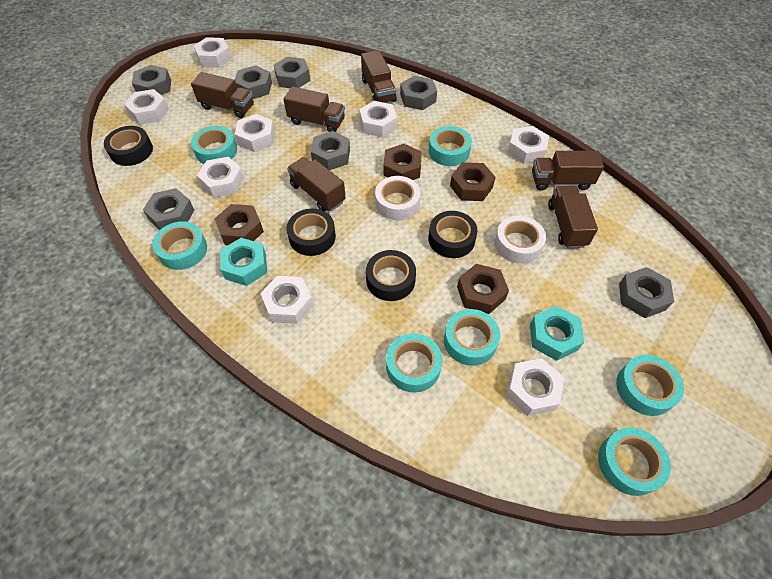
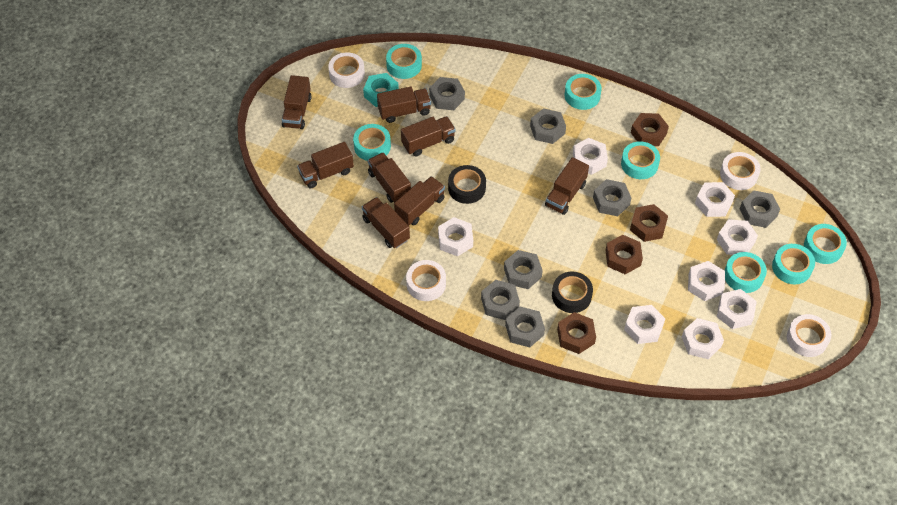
black tape: [104,126,153,166] [287,209,336,256] [366,250,416,301] [428,211,478,258] = 4 -> [448,165,486,204] [552,271,593,313] = 2
brown truck: [191,72,254,118] [283,86,345,132] [287,157,346,211] [361,50,397,103] [532,151,604,190] [548,186,598,248] = 6 -> [282,75,312,129] [297,142,354,188] [362,197,410,248] [368,152,411,203] [377,86,431,123] [394,176,445,225] [401,116,456,156] [545,157,589,215] = 8
turquoise nut: [220,238,267,286] [530,306,584,361] = 2 -> [363,73,399,107] = 1
white tape: [375,176,421,220] [494,216,546,264] = 2 -> [328,52,365,88] [406,260,446,301] [720,152,760,190] [787,314,831,357] = 4

